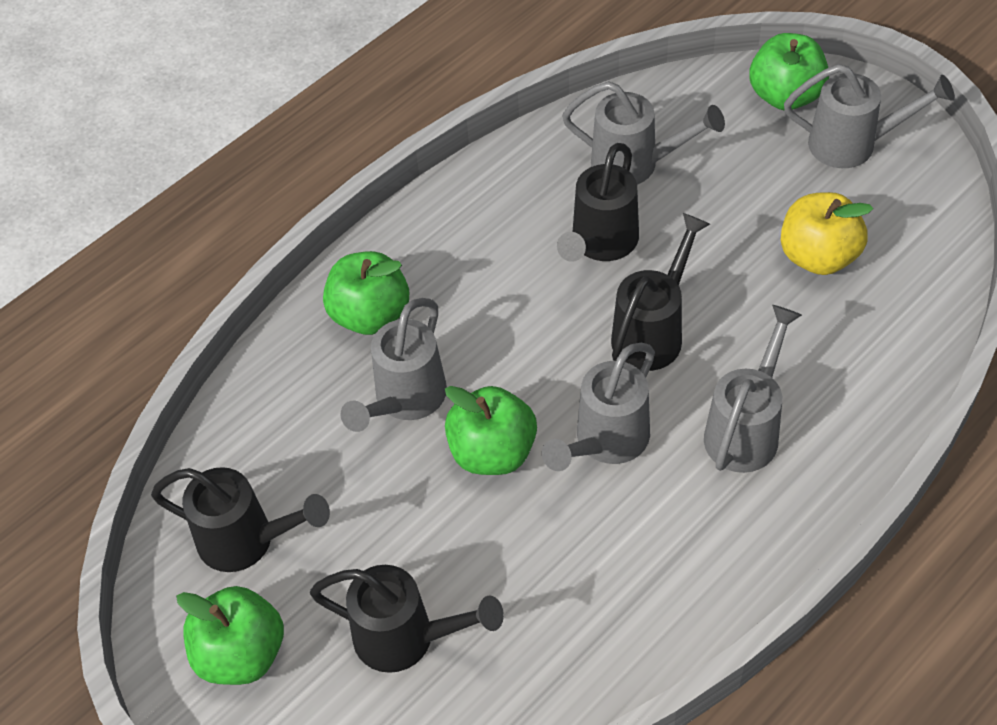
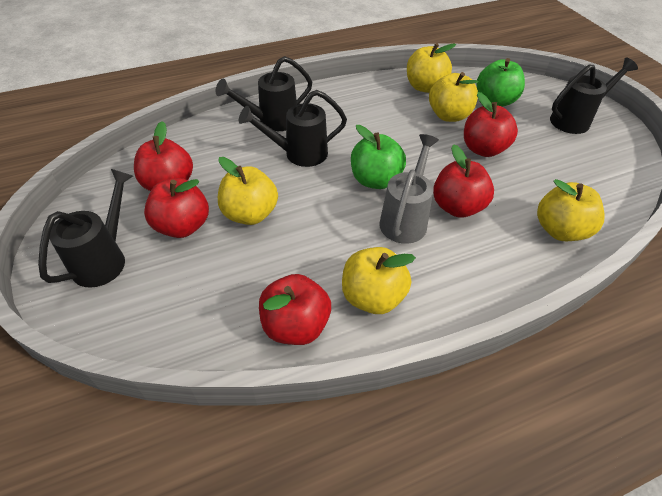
green apple: [176,586,284,685] [323,251,409,335] [445,386,537,475] [749,33,829,110] = 4 -> [351,125,406,189] [476,58,525,107] = 2
grey watering can: [340,298,447,432] [542,343,655,471] [562,81,725,185] [704,305,802,473] [784,64,955,168] = 5 -> [379,134,439,244] = 1
red apple: none = 0 -> [134,121,193,191] [144,178,209,238] [259,274,331,345] [433,144,494,218] [464,92,518,157] = 5
yellow apple: [781,192,873,275] = 1 -> [218,157,278,225] [342,247,416,314] [407,43,456,93] [429,72,478,122] [537,179,604,241] = 5

